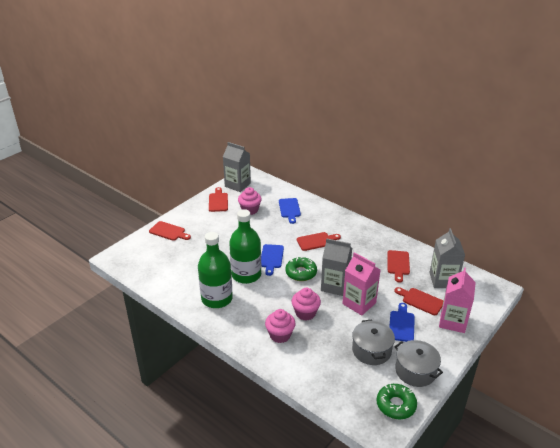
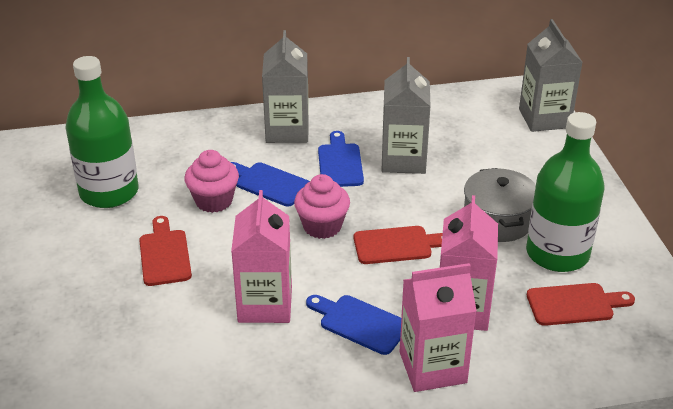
green donut: [286,257,317,281] [376,384,417,419] = 2 -> none = 0
grey pot: [352,320,395,365] [394,340,443,387] = 2 -> [464,168,536,242] = 1
pink carton: [342,252,381,315] [439,267,476,333] = 2 -> [231,190,292,323] [400,263,477,392] [440,195,498,331] = 3
pink cupcake: [238,187,262,215] [265,309,296,343] [292,288,321,320] = 3 -> [184,150,239,213] [294,174,350,239] = 2
red cutting board: [149,221,191,241] [209,187,228,212] [297,232,341,251] [387,250,410,283] [394,287,443,315] = 5 -> [139,216,192,286] [354,226,443,264] [527,283,635,326] = 3

